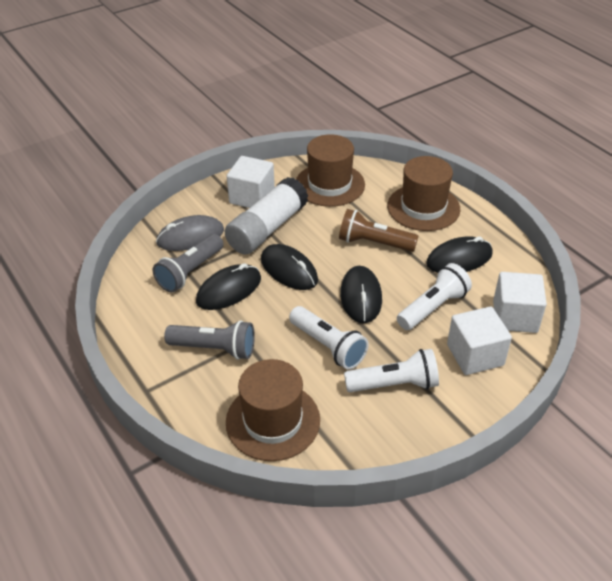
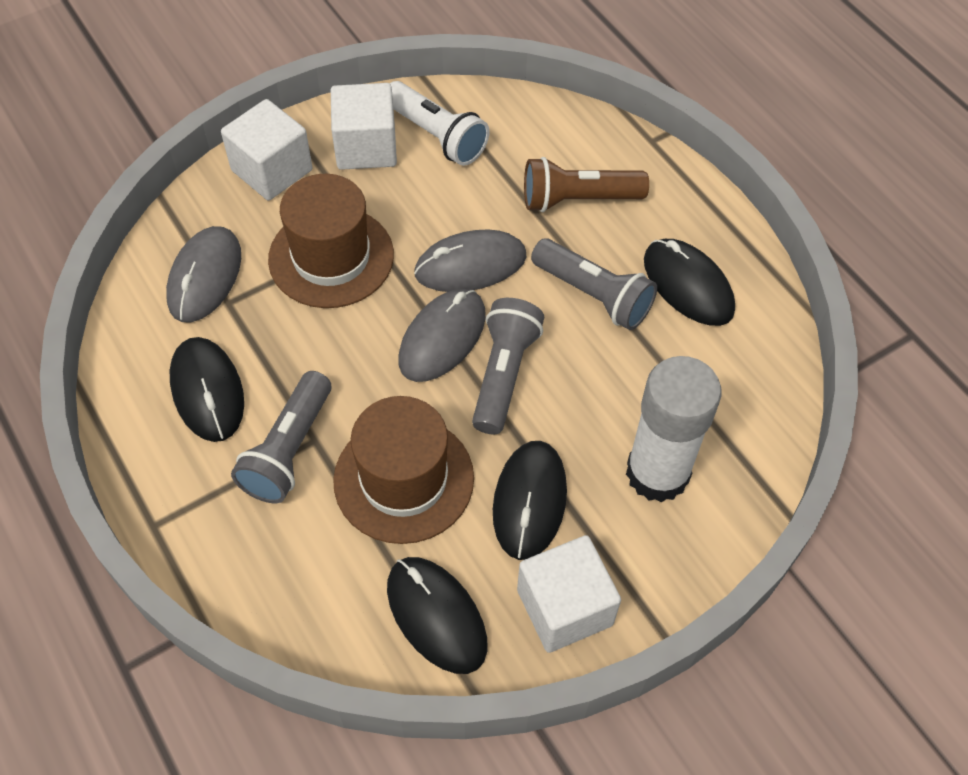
brown hat: [226,359,320,461] [296,134,365,207] [387,156,460,231] = 3 -> [268,174,394,308] [333,396,474,544] = 2
grey flashlight: [153,234,223,292] [164,320,255,360] = 2 -> [231,371,331,503] [472,298,544,434] [531,238,657,330] = 3
grey mouse: [156,215,224,251] = 1 -> [166,226,241,322] [399,289,486,382] [414,230,527,292] = 3
white flashlight: [289,306,369,370] [344,349,439,392] [397,263,472,330] = 3 -> [390,81,489,166] = 1

